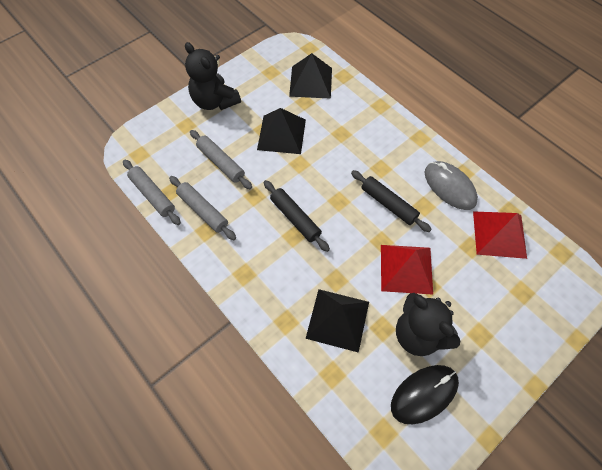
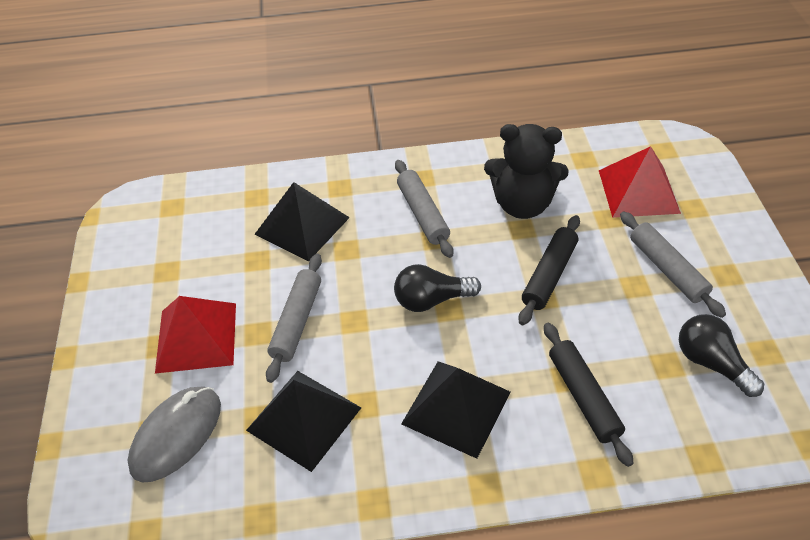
black light bulb: none = 0 -> [394,264,481,312] [679,314,764,397] = 2
black mouse: [391,365,459,424] = 1 -> none = 0
black teddy bear: [185,42,241,110] [396,293,460,356] = 2 -> [484,124,569,219] = 1

